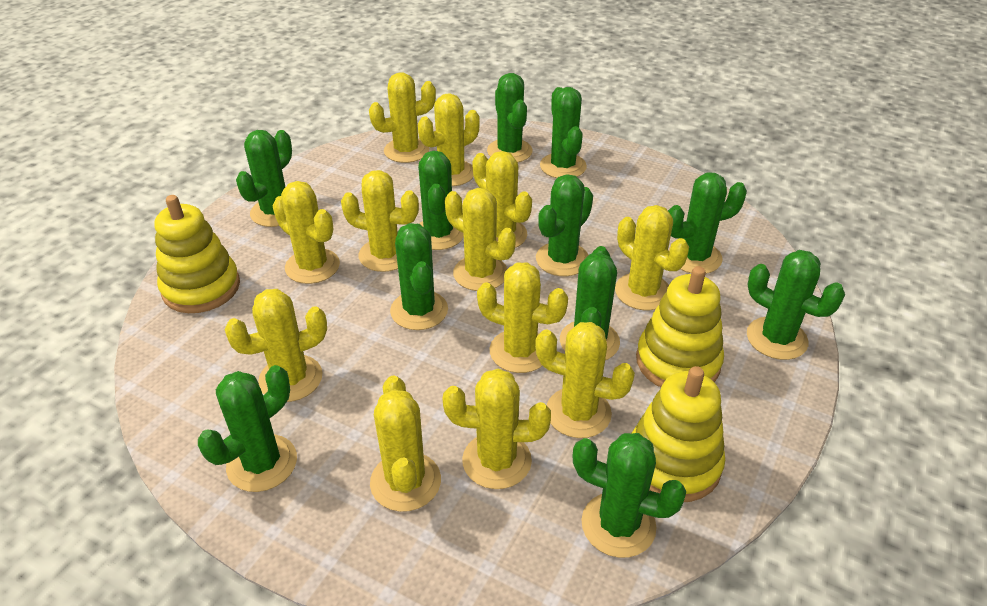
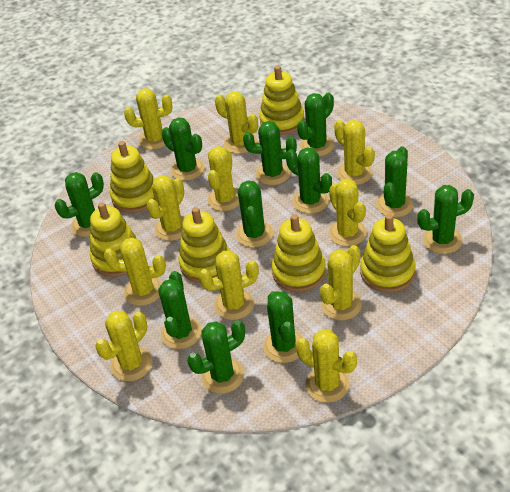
yellow cactus: [224,289,327,402] [273,181,340,284] [341,170,419,272] [369,72,436,163] [370,376,441,512] [418,93,480,186] [443,369,551,489] [445,188,516,291] [472,151,532,248] [477,262,568,373] [535,322,635,438] [615,205,689,310] = 12 -> [95,310,152,381] [104,237,166,306] [124,88,173,150] [146,175,185,241] [199,250,259,320] [207,146,239,211] [215,91,258,154] [296,329,357,403] [320,245,362,320] [329,178,367,247] [334,120,375,185] = 11
yellow stacking toy: [154,195,240,313] [631,366,725,502] [636,266,724,387] = 3 -> [90,202,137,277] [110,141,155,213] [179,207,230,283] [259,65,305,135] [272,214,326,292] [360,214,415,292] = 6

